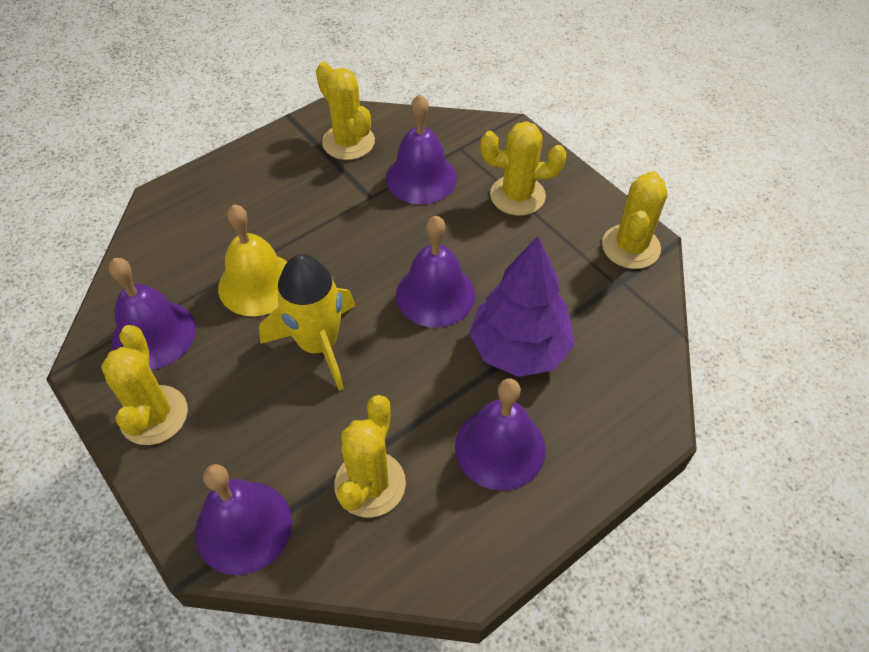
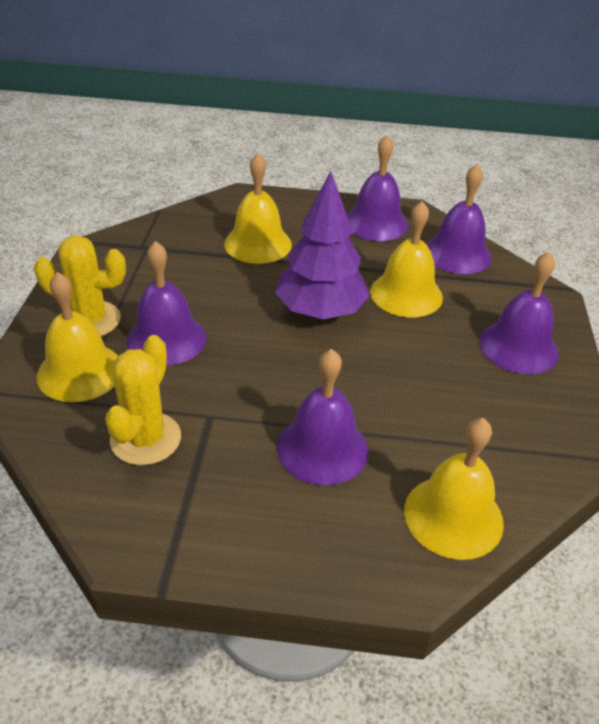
yellow bell: [218,205,287,316] = 1 -> [37,272,118,402] [224,153,292,264] [370,201,443,317] [404,418,504,560] = 4
yellow cactus: [101,325,188,445] [316,62,375,160] [334,395,406,518] [481,121,566,216] [602,171,668,269] = 5 -> [34,235,126,336] [105,335,181,465] = 2
yellow rocket: [259,254,355,391] = 1 -> none = 0

